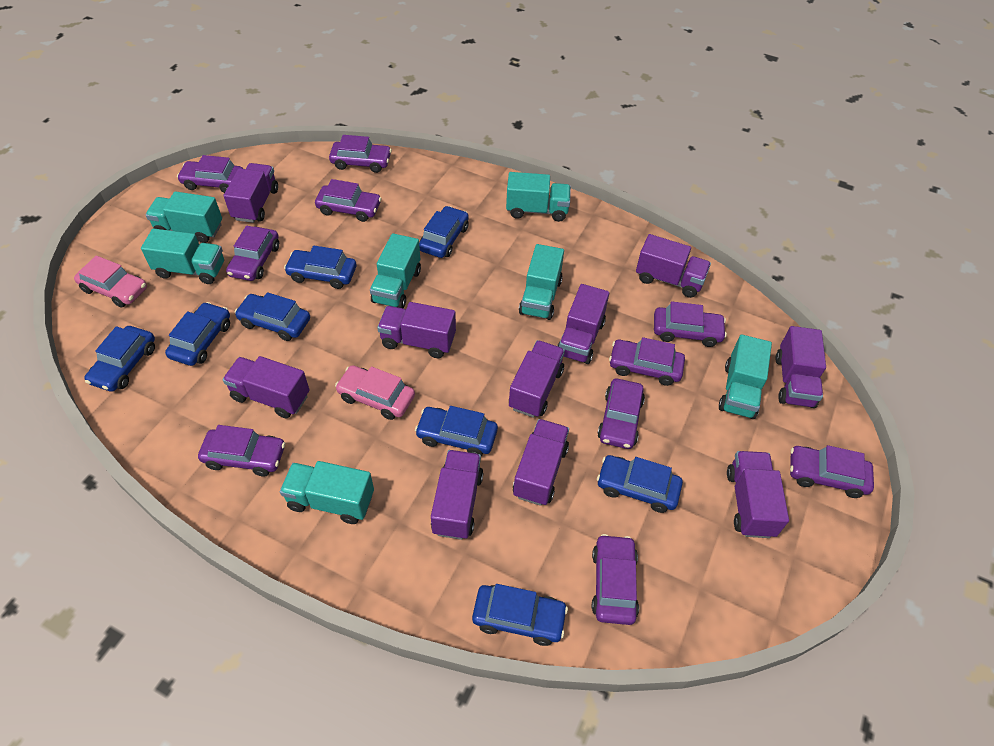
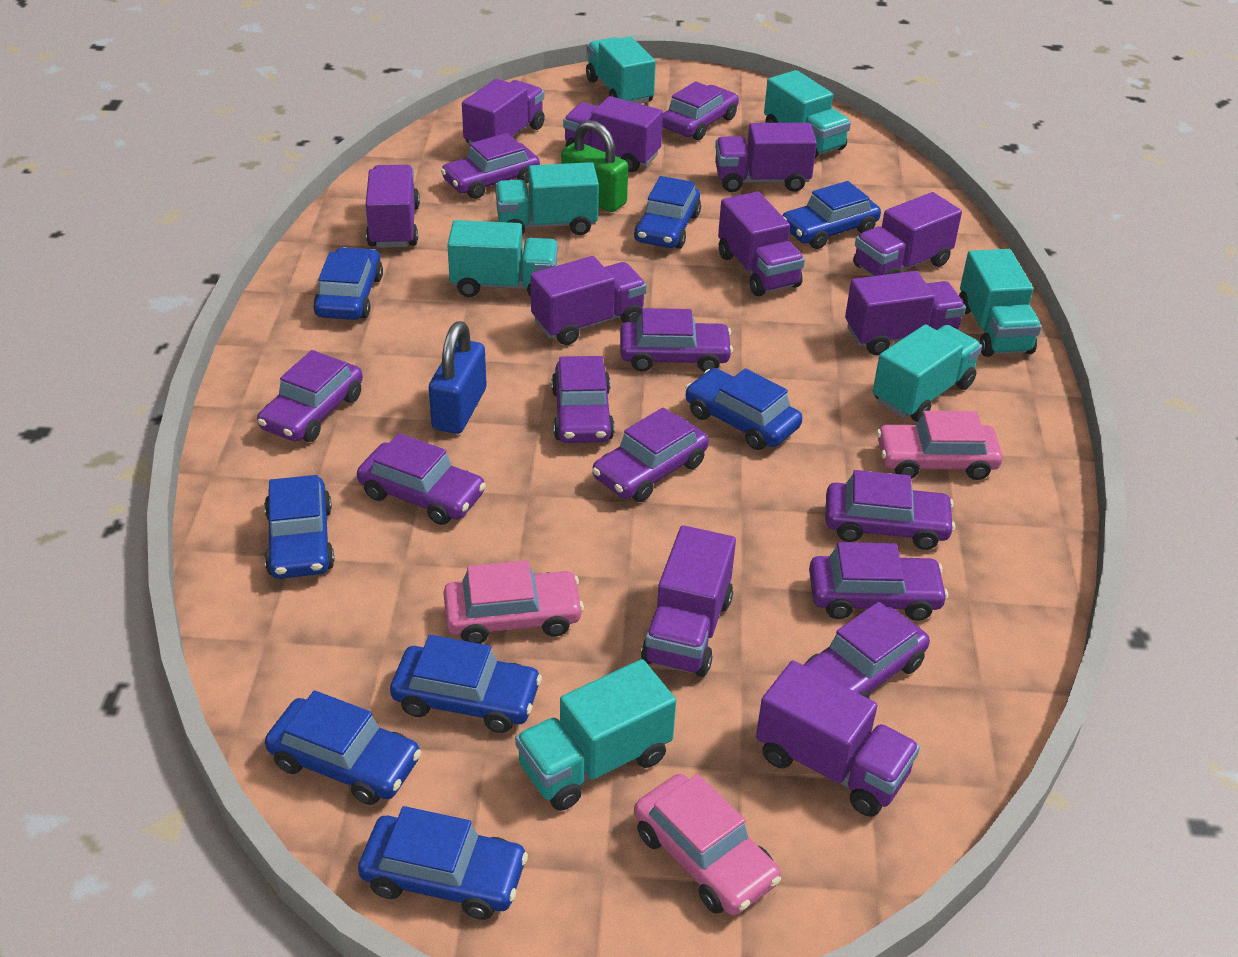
blue padlock: none = 0 -> [429,321,487,434] = 1
green padlock: none = 0 -> [561,120,628,212] = 1
pink car: [74,256,147,307] [335,365,415,420] = 2 -> [443,560,584,644] [634,774,781,915] [877,411,1003,480] = 3

